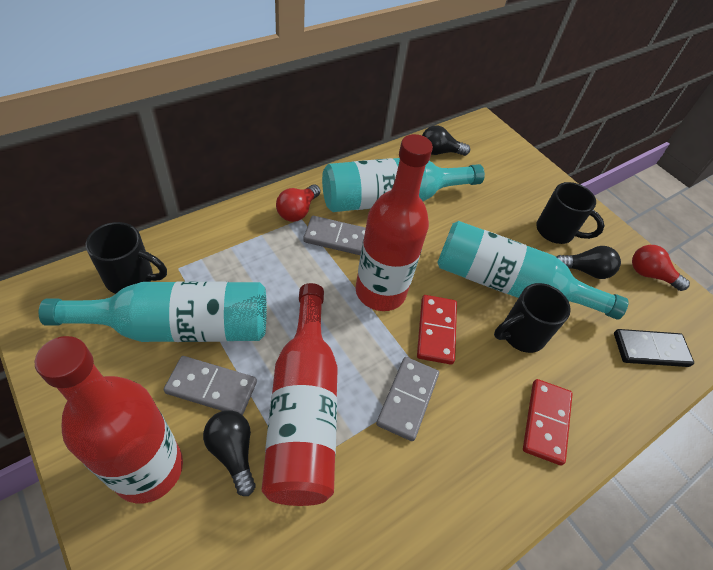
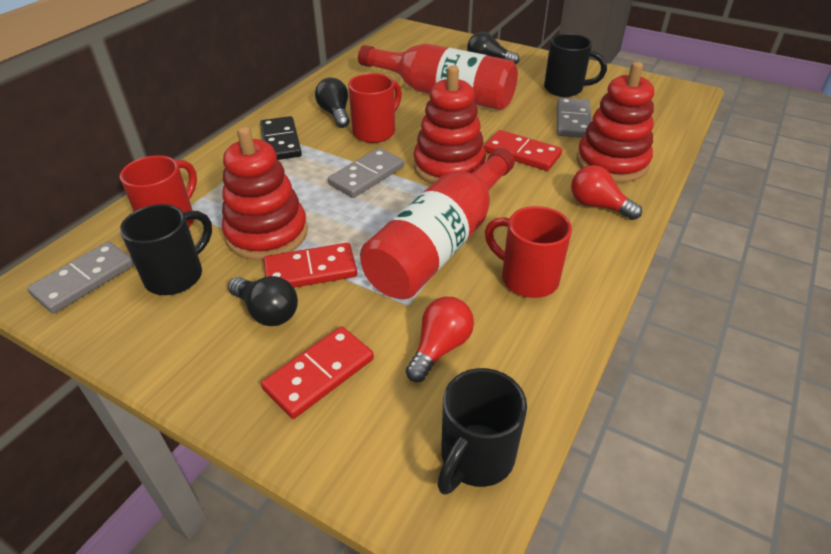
red bottle: [35,336,183,504] [261,283,338,506] [356,134,433,311] = 3 -> [358,44,518,110] [360,148,515,299] = 2
red domino: [417,295,457,365] [523,379,573,465] = 2 -> [261,327,374,419] [264,243,357,288] [484,130,562,171] = 3
red mug: none = 0 -> [120,155,197,227] [348,73,402,143] [485,206,572,298] = 3
red stacking toy: none = 0 -> [222,126,308,260] [413,66,486,184] [577,62,654,182] = 3
turquoise bottle: [39,281,266,342] [322,158,485,212] [437,221,629,320] = 3 -> none = 0

